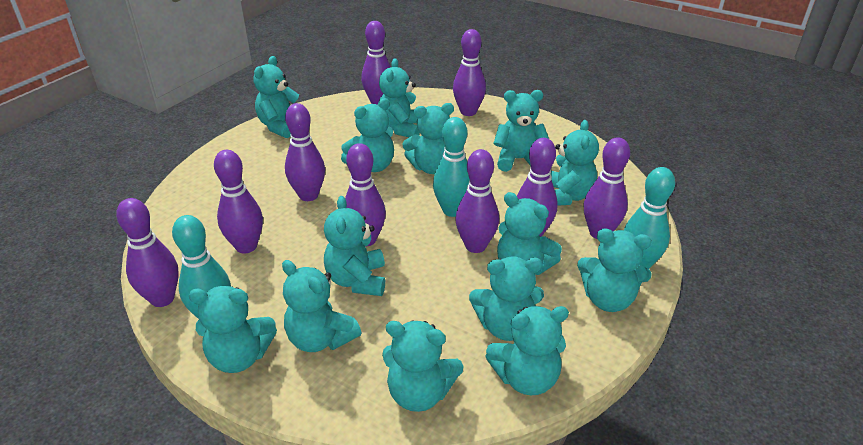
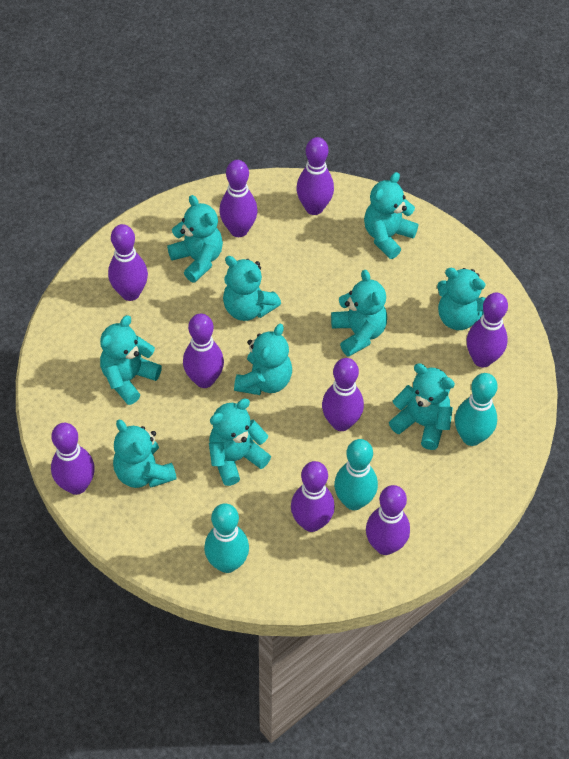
turquoise teddy bear: [189,286,277,373] [253,56,299,138] [282,260,361,352] [324,196,385,296] [341,98,394,172] [378,58,420,137] [382,320,464,412] [402,103,454,174] [469,256,544,341] [485,306,569,395] [493,90,549,172] [497,192,562,275] [550,120,599,206] [577,229,652,312] = 14 -> [100,315,162,405] [113,420,177,488] [167,195,223,283] [209,399,271,486] [223,256,281,321] [234,324,292,395] [331,270,387,357] [364,172,418,259] [389,363,455,450] [437,268,486,330] = 10

